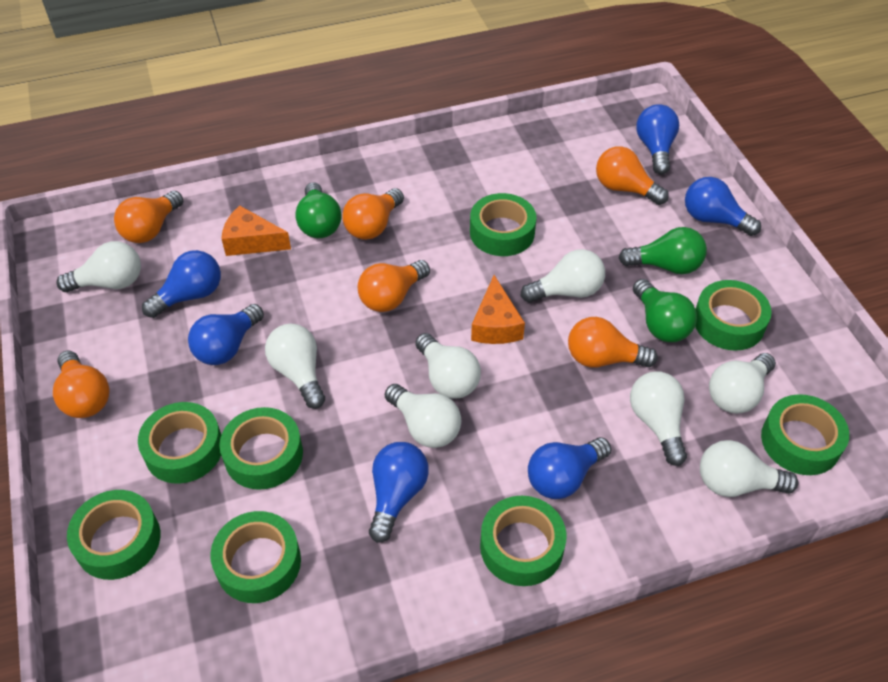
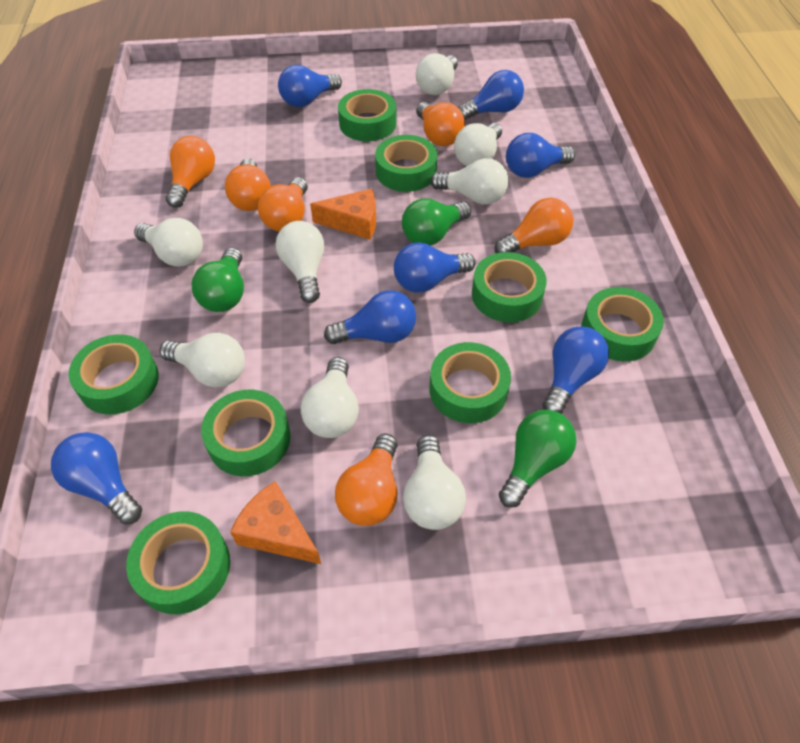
blue light bulb: [142,250,221,318] [188,304,264,365] [369,442,429,543] [528,437,611,499] [636,104,679,175] [685,177,761,236] = 6 -> [51,432,142,525] [278,65,342,107] [324,290,416,344] [394,242,476,293] [458,70,524,120] [506,133,575,178] [542,326,609,414] = 7

